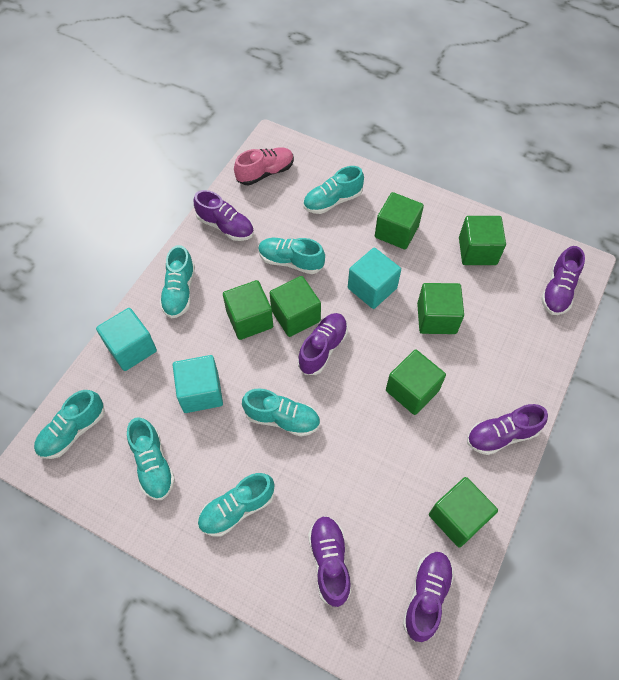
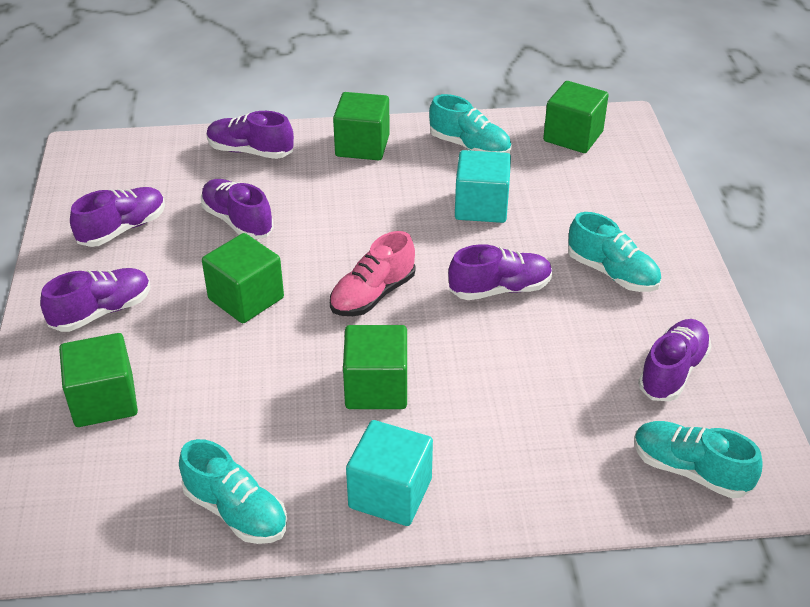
green cube: [223,280,273,340] [270,276,321,337] [375,192,424,249] [386,350,446,415] [417,283,464,334] [429,477,498,547] [459,216,506,265] = 7 -> [59,333,138,427] [202,233,284,323] [333,92,390,160] [343,325,407,409] [543,81,609,153] = 5
turquoise cube: [96,308,157,371] [173,355,223,413] [348,248,401,309] = 3 -> [346,420,433,526] [455,150,511,223] = 2
turquoise shoe: [34,390,105,459] [127,417,175,500] [160,245,195,319] [198,473,274,536] [242,388,320,436] [258,238,325,274] [303,166,364,214] = 7 -> [179,439,287,544] [429,94,512,154] [568,212,661,292] [634,421,763,498] = 4

